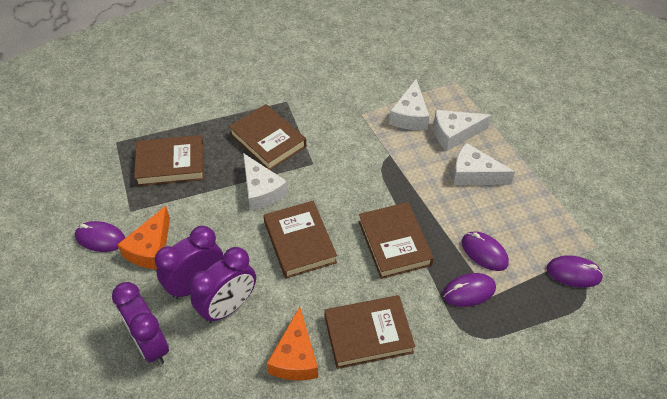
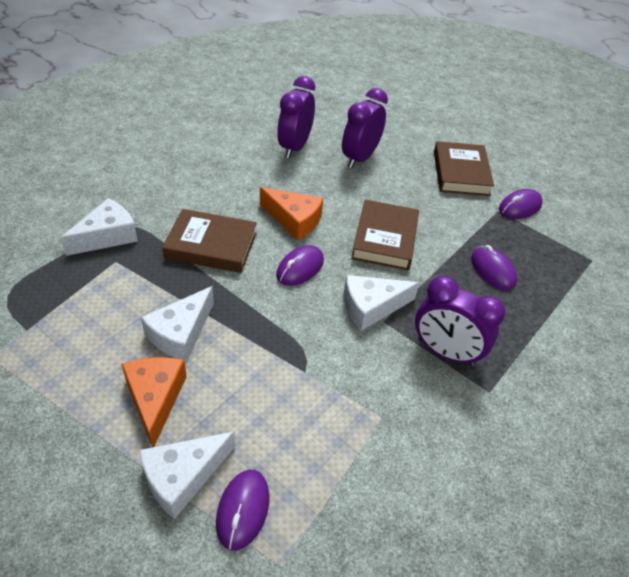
brown book: [134,135,204,186] [229,104,306,170] [264,201,337,279] [324,295,415,369] [359,202,434,279] = 5 -> [162,209,257,273] [351,199,419,270] [434,141,494,196] = 3

